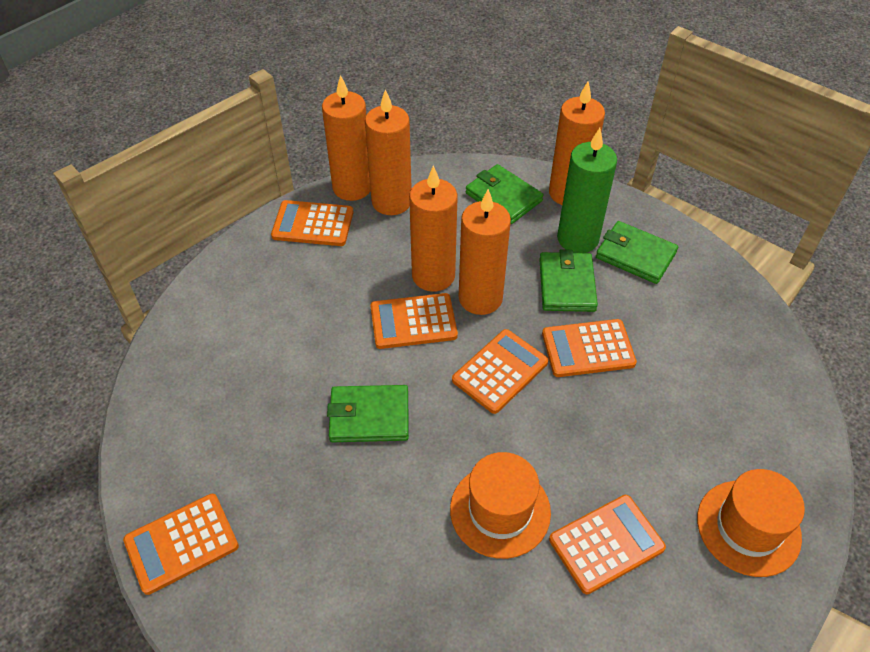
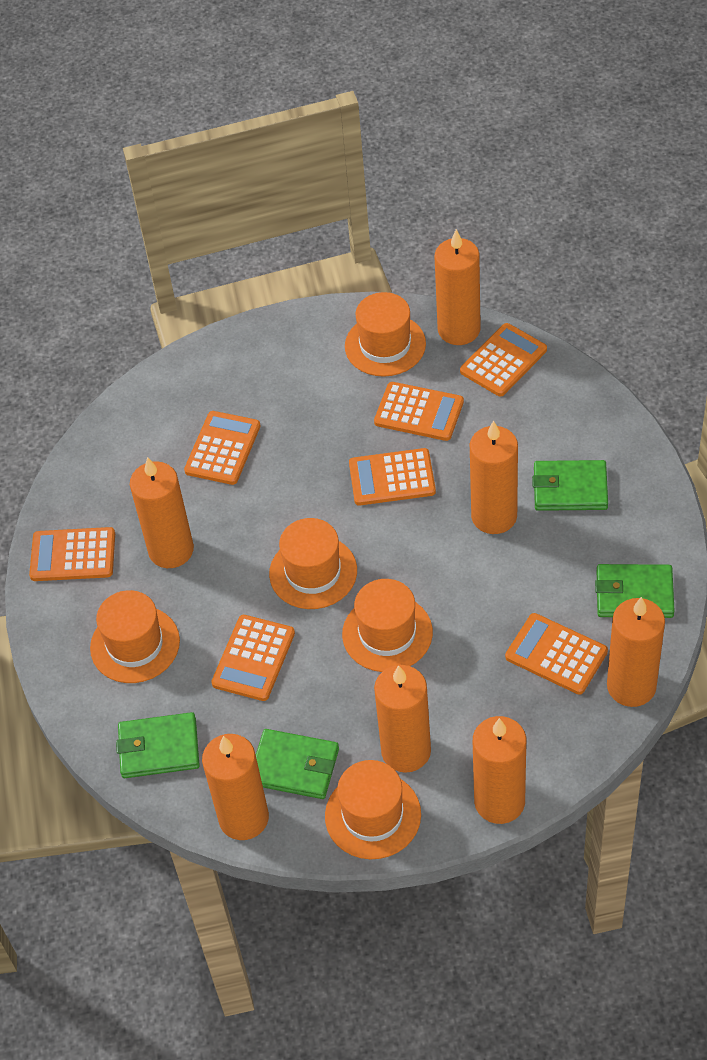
green candle: [557,128,617,253] = 1 -> none = 0
orange calculator: [123,494,239,595] [271,200,354,246] [370,293,458,349] [452,329,548,414] [542,319,637,377] [549,495,666,594] = 6 -> [29,527,115,581] [184,411,260,485] [211,615,295,701] [349,448,436,506] [374,382,464,441] [460,323,547,397] [505,613,608,695] = 7
orange candle: [322,75,371,201] [365,89,412,215] [409,165,458,292] [459,189,511,315] [549,82,605,205] = 5 -> [130,457,194,568] [202,734,269,840] [374,665,431,773] [435,229,481,345] [470,420,518,534] [473,716,526,824] [607,597,665,707] = 7
orange hat: [450,452,551,559] [697,469,805,577] = 2 -> [90,590,180,683] [269,518,357,609] [325,760,421,859] [342,579,433,672] [345,292,426,377] = 5

